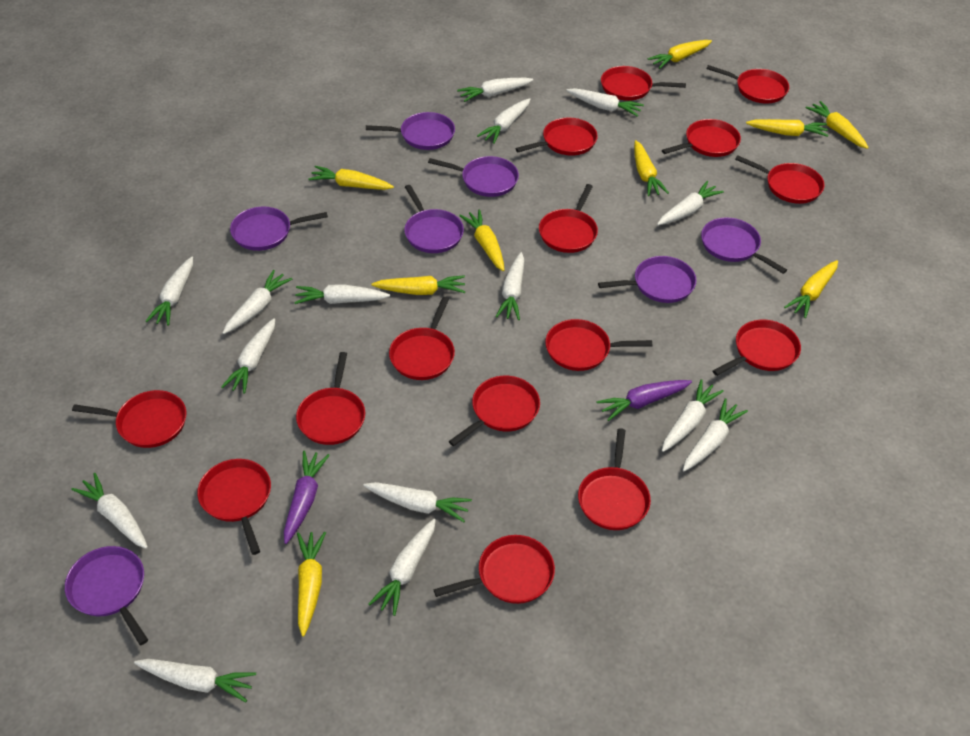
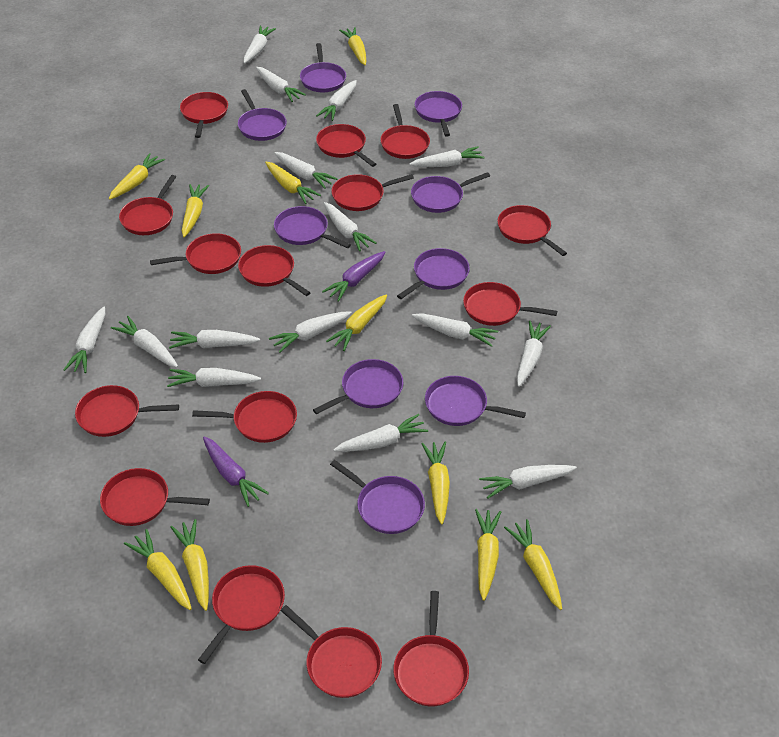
purple pan: [65,546,148,645] [230,207,328,251] [366,112,455,150] [404,185,464,253] [428,156,519,197] [598,256,697,303] [701,217,787,274] = 7 -> [238,89,287,141] [274,206,351,248] [300,43,346,92] [313,359,403,414] [330,460,425,534] [397,248,470,299] [411,172,490,213] [415,91,462,137] [425,376,526,426] = 9
yellow carrot: [297,532,326,637] [308,166,394,190] [371,275,465,295] [459,209,505,271] [634,140,669,196] [648,40,712,69] [746,119,829,137] [784,260,838,318] [805,101,869,149] = 9 -> [109,153,165,200] [124,529,192,610] [170,519,209,611] [182,184,209,237] [265,161,321,204] [326,294,387,351] [339,27,366,65] [421,442,450,525] [475,509,501,601] [504,519,562,610] = 10

